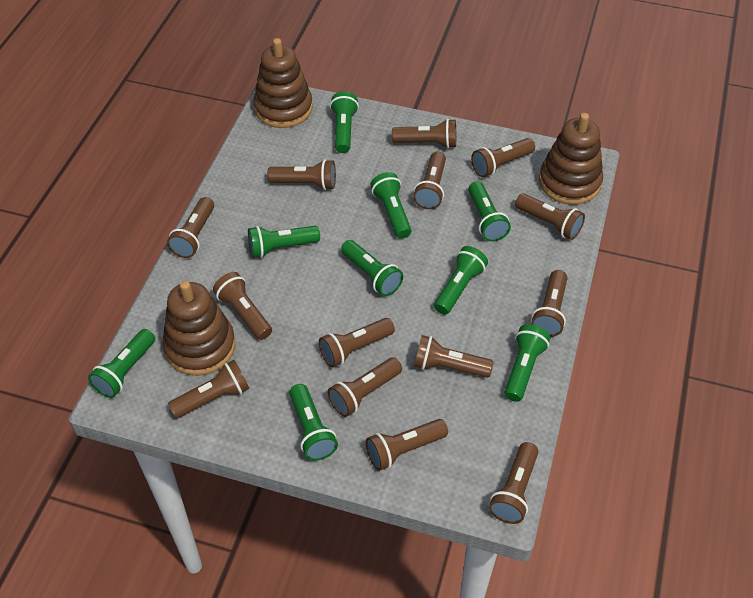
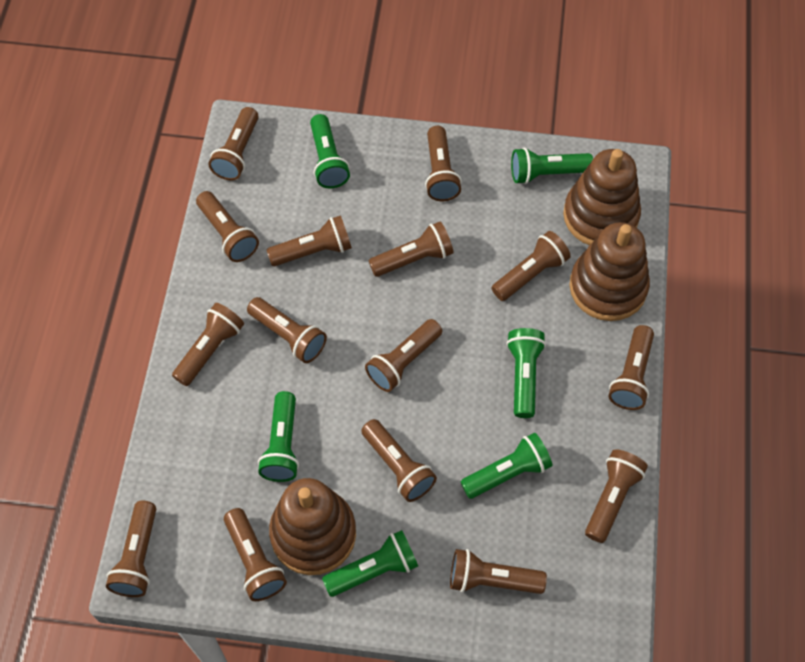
brown flashlight: [167,197,214,258] [168,360,249,418] [213,272,272,340] [267,159,336,190] [319,318,395,368] [328,357,402,417] [366,419,448,471] [392,119,456,149] [413,152,446,209] [414,335,494,378] [471,138,535,177] [489,442,538,524] [515,193,585,240] [531,270,568,337] = 14 -> [106,501,156,597] [172,303,244,386] [196,191,259,262] [209,107,259,180] [224,508,287,601] [247,297,327,363] [267,215,352,266] [361,419,437,502] [365,319,442,392] [368,221,454,277] [425,126,462,201] [450,549,547,594] [492,231,571,301] [585,450,648,543] [609,325,654,410] = 15
green flashlight: [88,329,155,398] [248,226,320,258] [289,384,338,461] [330,91,359,153] [341,240,403,296] [370,172,412,239] [434,246,488,315] [468,181,511,241] [504,324,550,402] = 9 -> [258,391,299,482] [310,114,350,188] [322,530,418,597] [461,433,553,499] [506,328,546,418] [511,147,593,184] = 6

